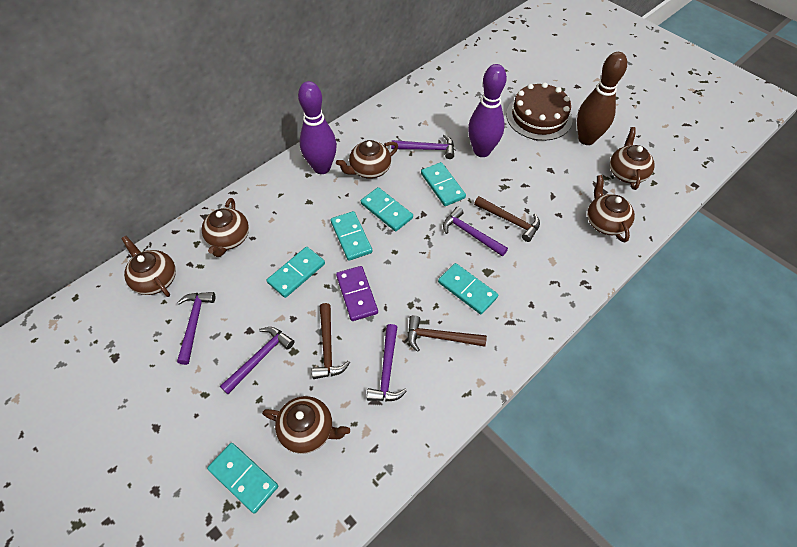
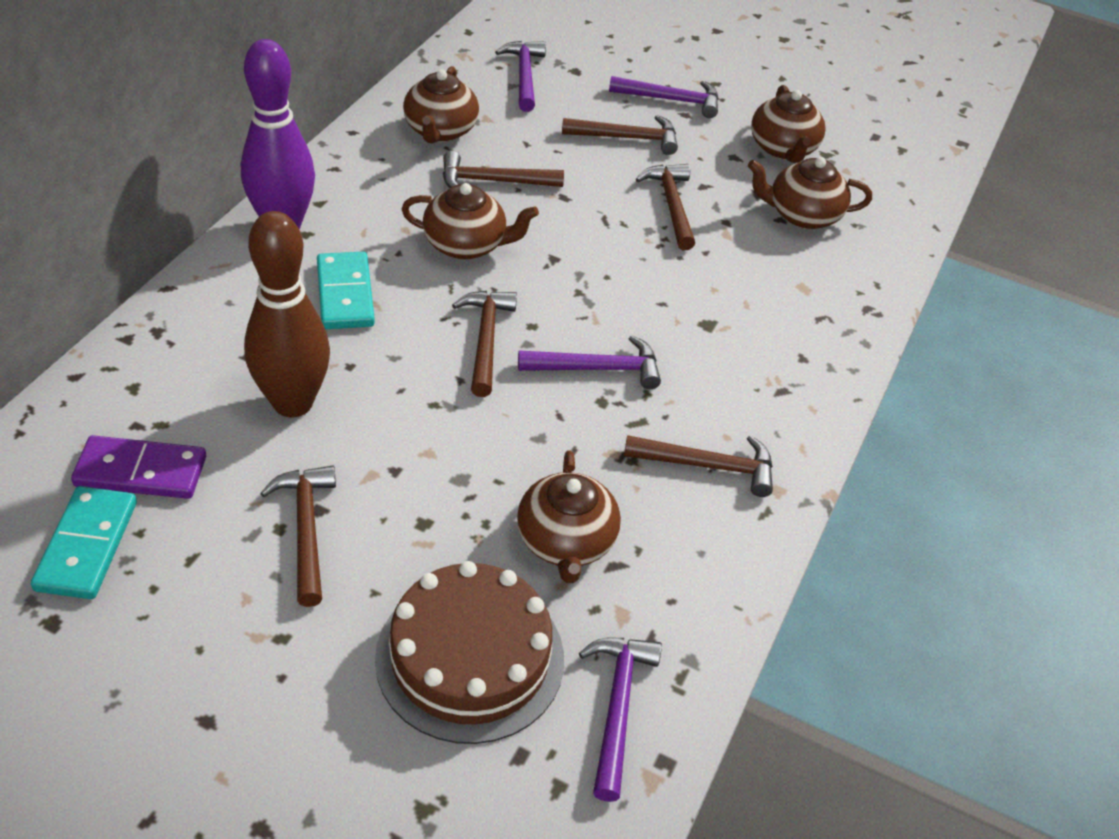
brown hammer: [312,303,350,379] [408,315,487,352] [474,196,540,242] = 3 -> [260,465,336,607] [443,151,564,188] [452,291,517,397] [562,115,678,155] [624,435,773,497] [636,164,695,250] = 6
brown teapot: [121,236,176,297] [202,198,249,257] [262,396,350,454] [336,140,398,179] [587,175,635,243] [610,127,655,190] = 6 -> [402,183,539,260] [403,66,479,144] [517,450,621,583] [748,157,872,229] [751,85,826,163] = 5
purple bowling pin: [298,81,337,174] [468,64,507,157] = 2 -> [241,39,315,229] = 1
purple hammer: [177,292,215,365] [220,327,294,394] [367,324,407,402] [391,134,454,159] [443,207,508,256] = 5 -> [495,41,546,112] [518,335,661,389] [579,638,662,802] [609,76,719,118] = 4
turquoise domino: [207,443,278,514] [267,247,325,298] [331,211,373,261] [361,187,413,231] [421,162,466,206] [438,263,498,314] = 6 -> [31,486,137,599] [317,252,375,329] = 2

